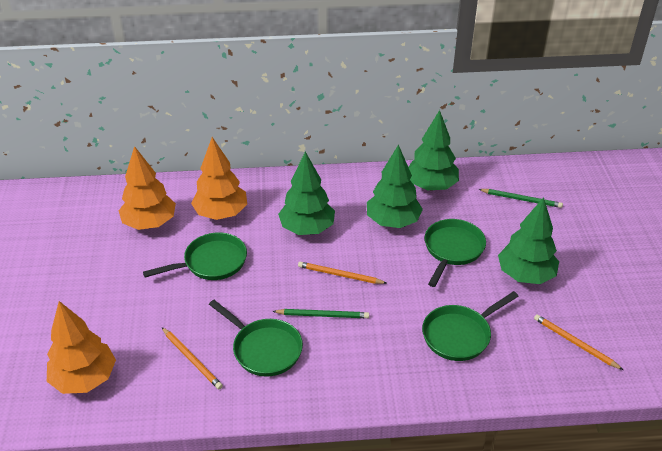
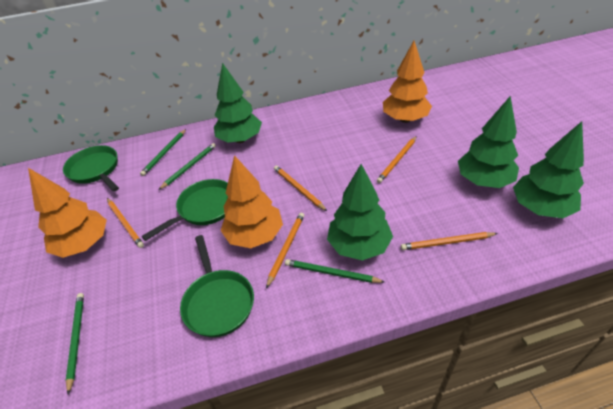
green pan: [143,232,247,280] [209,300,303,377] [422,291,519,361] [425,219,486,287] = 4 -> [63,145,119,192] [141,179,228,241] [180,235,254,337] = 3
green pencil: [272,309,369,318] [478,189,563,208] = 2 -> [65,293,84,395] [140,129,186,176] [158,143,216,190] [285,259,385,283] = 4
orange pencil: [162,327,223,389] [298,262,387,284] [534,314,623,370] = 3 -> [107,198,144,248] [266,213,304,288] [274,165,327,211] [377,136,417,183] [401,232,498,250] = 5

